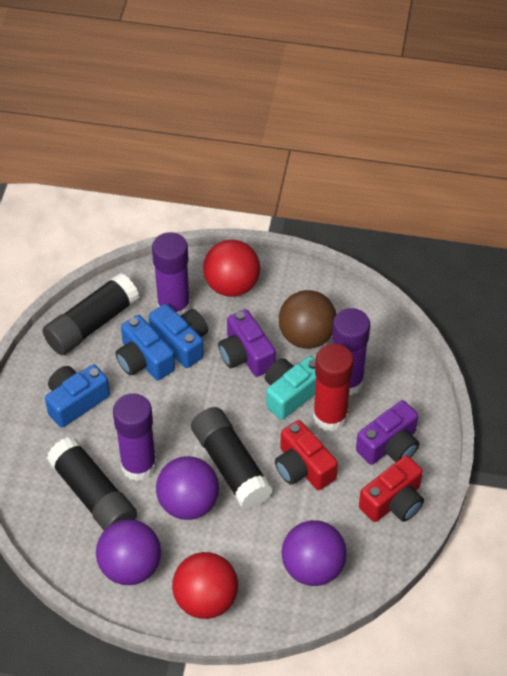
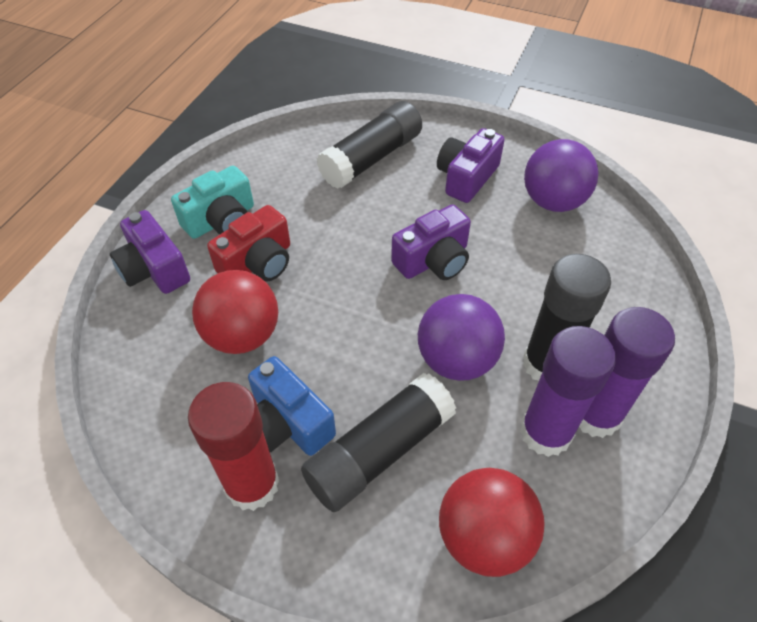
blue camera: [45,365,110,428] [115,315,175,381] [149,304,208,368] = 3 -> [248,356,336,456] = 1
brown ball: [279,290,337,349] = 1 -> none = 0
purple ball: [96,520,161,585] [156,456,219,520] [282,520,347,586] = 3 -> [418,294,505,381] [524,139,598,212] = 2
purple camera: [218,309,276,377] [356,400,419,465] = 2 -> [110,210,190,294] [391,204,471,280] [437,128,504,203] = 3
purple glue stick: [113,393,157,481] [152,232,191,316] [332,308,370,396] = 3 -> [520,326,616,457] [579,307,675,438] = 2
red camera: [275,420,338,490] [359,455,424,522] = 2 -> [207,205,290,282] = 1

